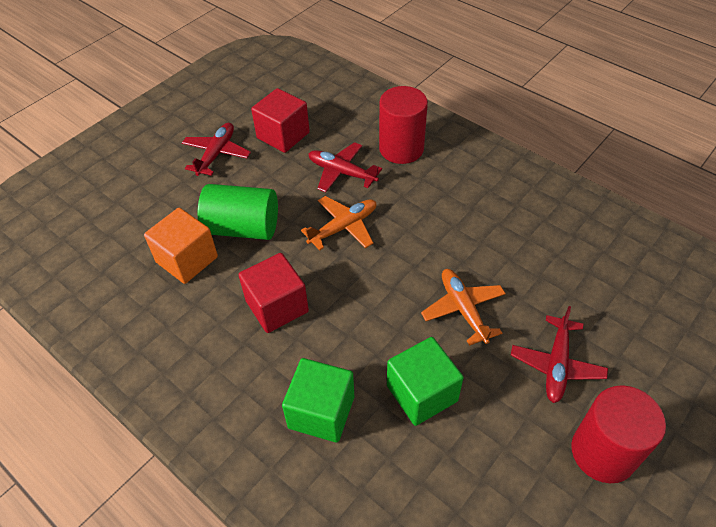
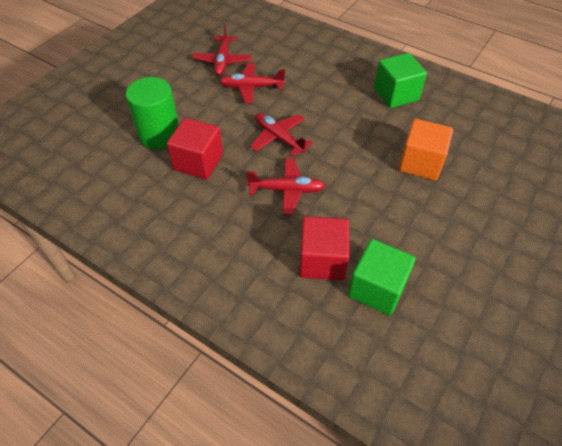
orange plane: [301,196,376,250] [421,269,506,346] = 2 -> none = 0
red cylinder: [379,86,428,164] [571,385,666,483] = 2 -> none = 0
red plane: [182,123,251,176] [309,142,382,192] [511,306,608,403] = 3 -> [193,25,252,75] [219,63,285,103] [246,158,325,215] [250,113,313,157] = 4

